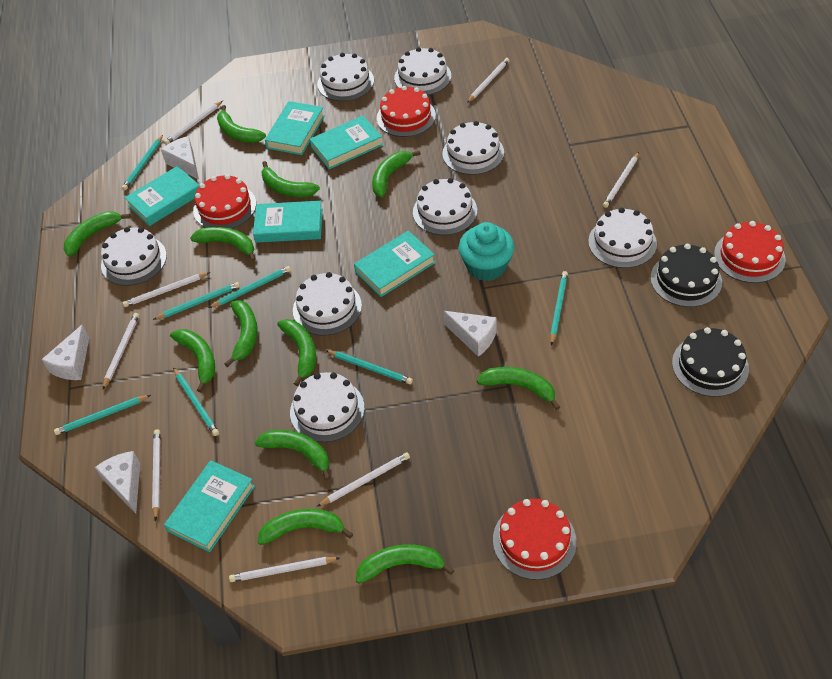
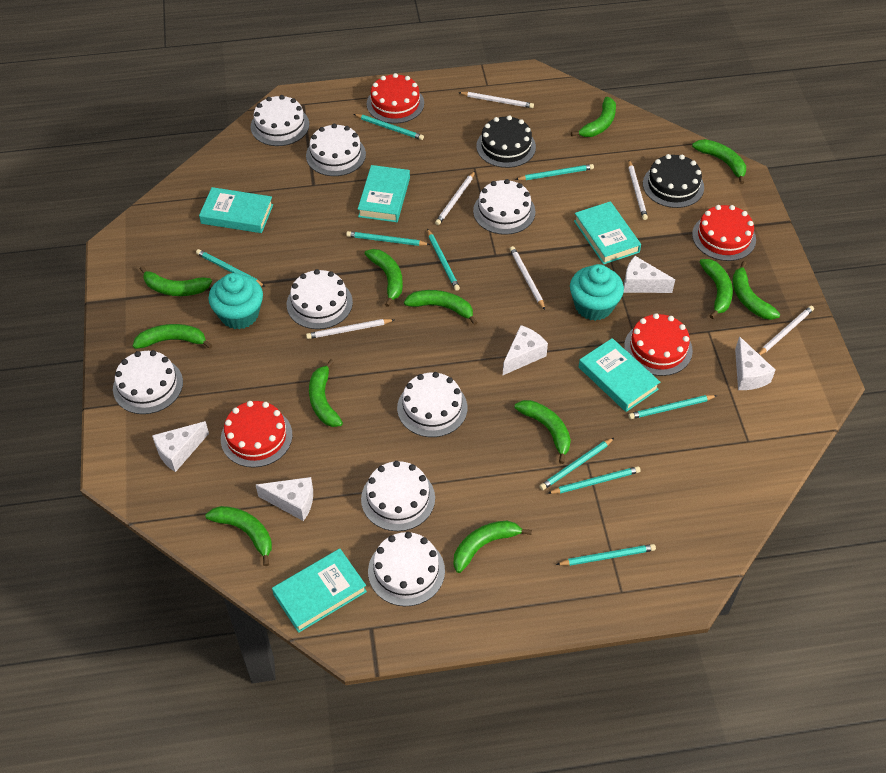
turquoise book: [125,166,200,226] [164,460,255,552] [253,201,323,243] [265,101,325,155] [310,116,383,169] [354,231,435,297] = 6 -> [199,187,273,233] [272,549,367,633] [358,165,410,222] [574,201,641,265] [579,338,660,412] = 5
turquoise cupcake: [459,222,515,281] = 1 -> [208,273,263,329] [570,264,624,321] = 2
turquoise pencil: [54,395,151,435] [122,135,163,190] [153,282,240,320] [173,368,219,436] [209,266,291,308] [326,350,413,384] [550,271,568,345] = 7 -> [196,249,265,287] [346,231,430,246] [354,114,424,140] [427,229,460,291] [515,164,594,180] [540,438,614,490] [547,466,641,494] [556,544,656,566] [629,395,717,419] = 9
white cheese: [41,325,89,380] [95,451,140,514] [161,136,199,179] [443,311,497,357] = 4 -> [152,421,209,472] [256,477,313,521] [503,325,548,375] [624,256,675,293] [735,336,775,390] = 5
white pencil: [103,313,139,389] [123,272,210,307] [152,430,160,521] [164,101,223,145] [229,557,340,582] [317,452,410,506] [467,58,510,103] [603,152,639,208] = 8 -> [306,319,394,339] [435,171,475,225] [458,92,534,108] [510,246,545,310] [628,161,648,220] [758,305,814,355] = 6

